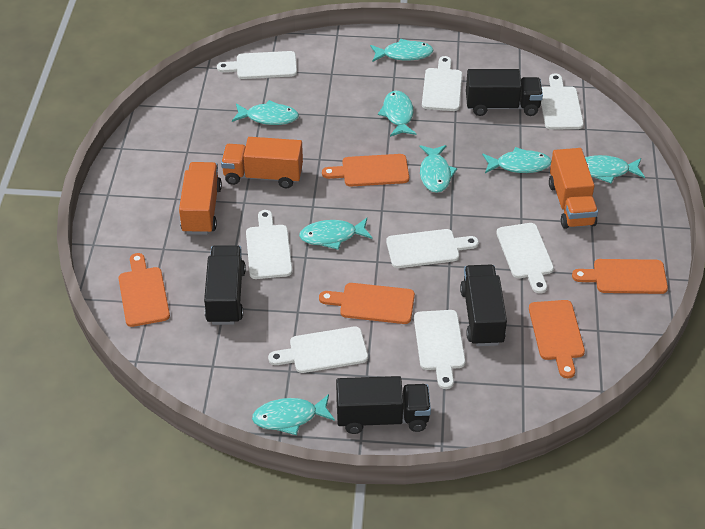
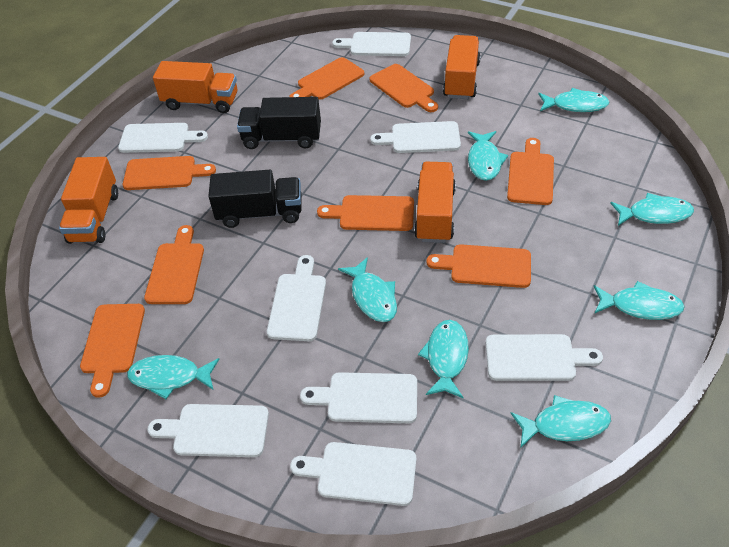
black truck: [204,245,246,325] [336,376,431,434] [460,265,507,346] [466,69,543,116] = 4 -> [208,170,302,228] [237,97,321,149] = 2
orange cutting board: [119,253,170,327] [319,283,415,324] [322,154,409,186] [529,300,585,378] [572,259,668,294] = 5 -> [80,304,145,398] [123,156,216,190] [144,225,204,304] [289,57,364,100] [317,195,414,231] [370,64,438,112] [426,244,531,288] [507,138,554,205] = 8
orange truck: [179,162,222,235] [221,137,303,188] [549,148,598,229] = 3 -> [59,157,118,244] [153,61,237,113] [414,162,456,243] [443,35,481,99] = 4

